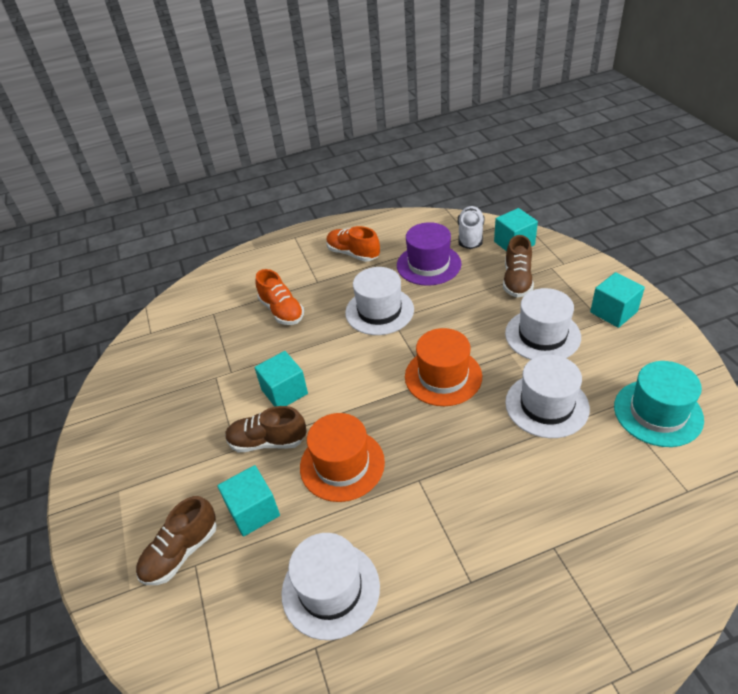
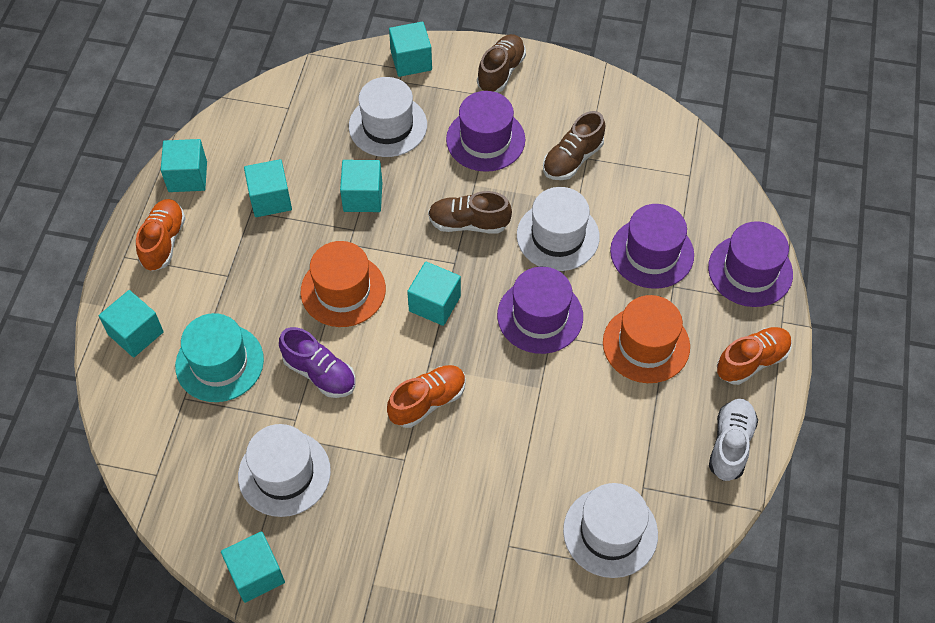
orange shoe: [255,269,304,325] [327,226,380,262] = 2 -> [136,199,186,271] [387,365,466,428] [717,327,792,385] = 3
purple hat: [397,222,461,286] = 1 -> [446,91,525,172] [497,267,583,354] [610,204,694,289] [708,221,793,307] = 4
purple shoe: none = 0 -> [279,327,355,398] = 1
turquoise cube: [217,465,280,537] [254,351,308,407] [494,208,538,251] [590,272,645,328] = 4 -> [99,290,164,357] [161,139,207,192] [221,531,285,603] [244,159,292,217] [340,160,382,212] [389,22,432,77] [407,262,461,326] = 7

